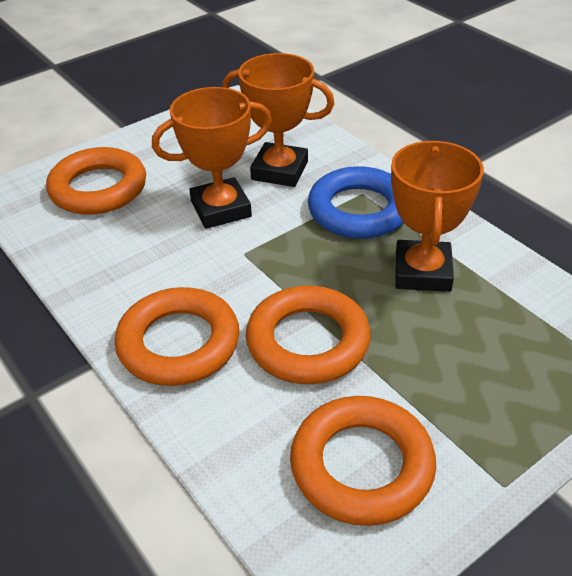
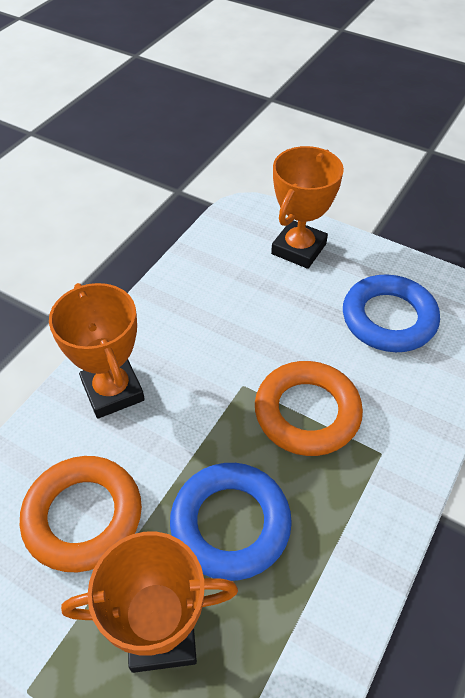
blue ring: [308,166,404,239] = 1 -> [170,463,292,581] [343,274,440,352] = 2
orange ring: [46,147,146,215] [115,287,239,386] [246,286,371,384] [290,396,436,526] = 4 -> [20,456,142,572] [255,361,363,456] = 2

